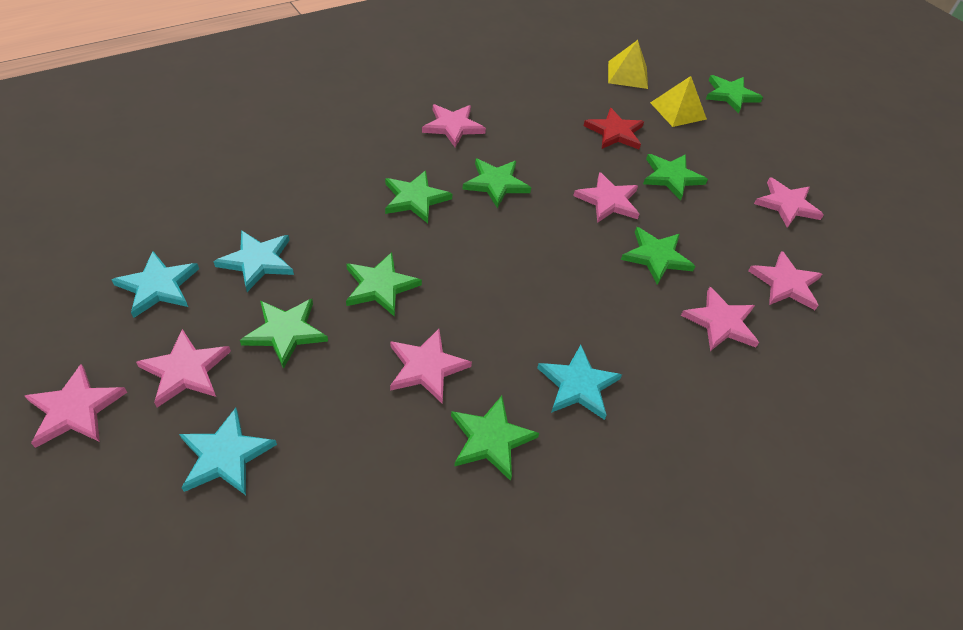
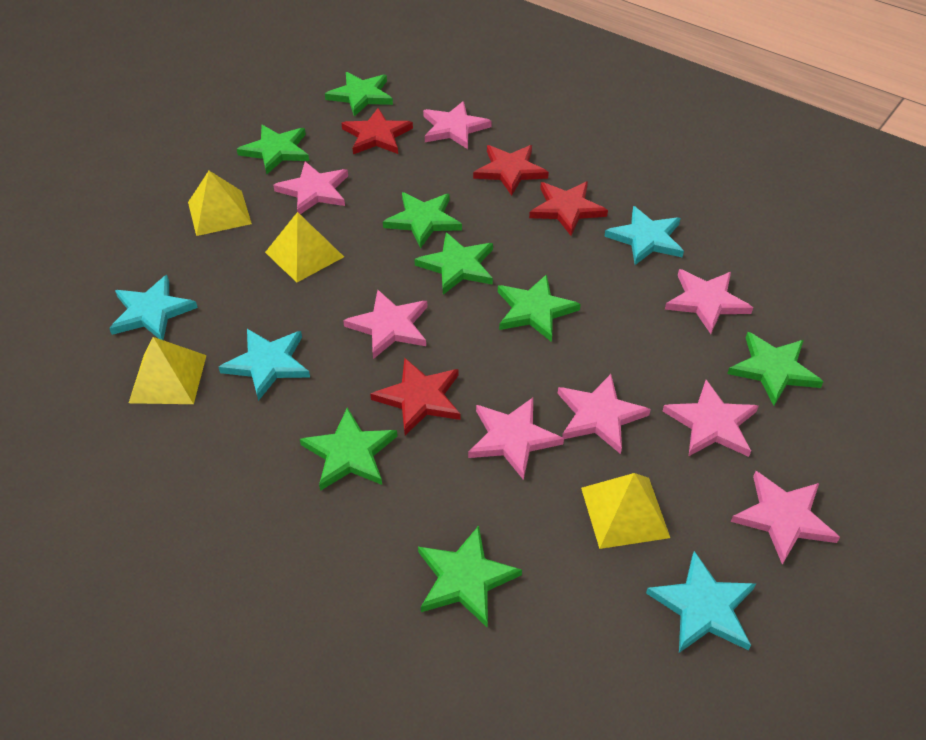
red star: [584,108,644,149] = 1 -> [341,108,413,154] [370,358,460,435] [473,145,549,196] [529,182,608,236] = 4
yellow pyramid: [608,40,648,89] [650,76,707,127] = 2 -> [129,337,207,404] [188,171,252,236] [265,212,344,282] [581,473,670,549] = 4

